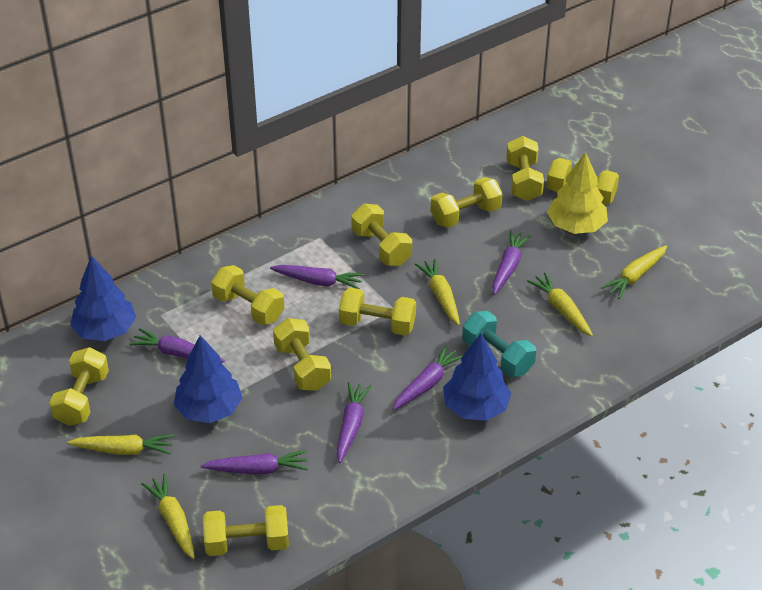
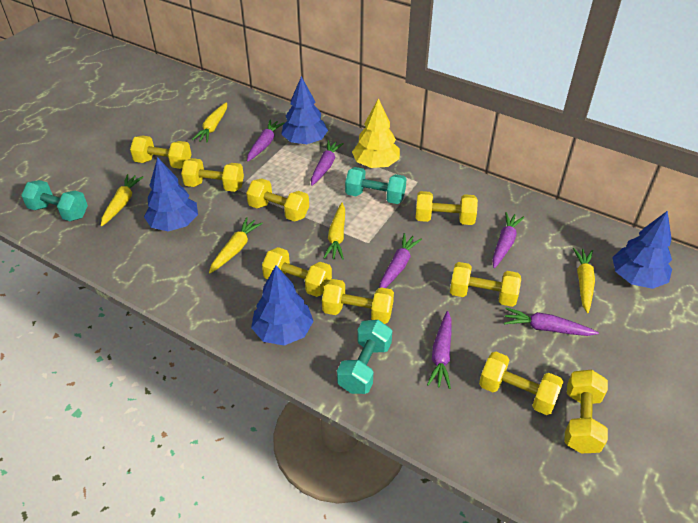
blue tree: [70,256,136,341] [174,335,243,423] [443,333,511,421] = 3 -> [144,157,198,231] [251,265,314,346] [281,76,328,144] [612,211,672,289] = 4
turquoise dumbbell: [462,311,536,377] = 1 -> [21,180,88,221] [337,320,392,394] [345,167,407,204] = 3

